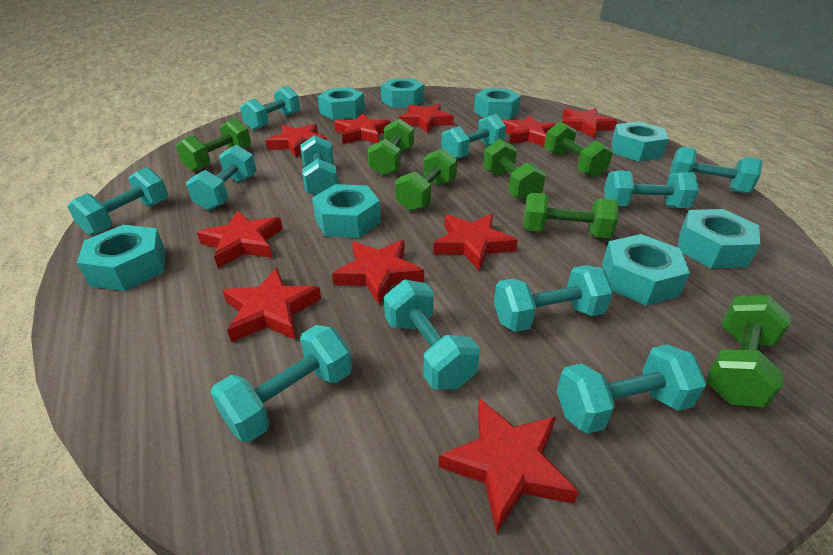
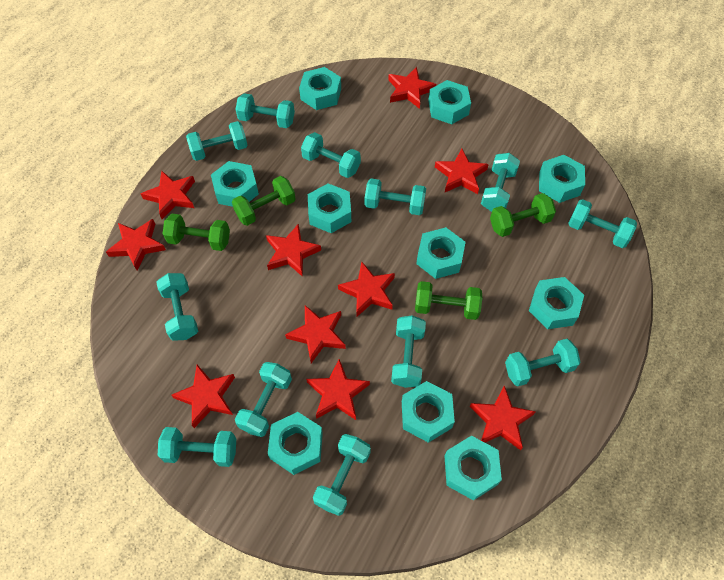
green dumbbell: [176,118,251,172] [368,119,414,176] [395,148,457,212] [483,139,546,201] [523,193,619,238] [544,121,613,178] [706,295,791,407] = 7 -> [163,214,230,251] [232,176,296,226] [415,281,482,320] [490,193,556,237] = 4
turquoise dumbbell: [68,167,168,236] [186,145,256,210] [211,325,352,442] [240,86,300,131] [300,135,338,195] [384,280,480,389] [441,114,506,159] [494,265,613,332] [556,344,707,434] [604,170,699,208] [668,147,763,193] = 11 -> [156,273,198,341] [158,427,236,467] [186,121,248,161] [235,93,295,128] [235,362,292,437] [301,132,361,178] [313,434,371,516] [365,178,426,215] [391,316,426,388] [481,153,520,212] [505,339,580,387] [568,199,637,248] = 12
turquoise nut: [77,225,166,291] [312,184,381,238] [318,88,365,120] [381,79,424,108] [474,89,521,120] [602,234,690,305] [611,121,669,161] [678,209,760,269] = 8 -> [211,161,259,207] [268,412,323,475] [299,67,341,110] [308,183,351,233] [402,381,455,443] [416,227,465,279] [428,80,471,124] [445,436,502,501] [529,277,584,329] [539,155,585,203] = 10

